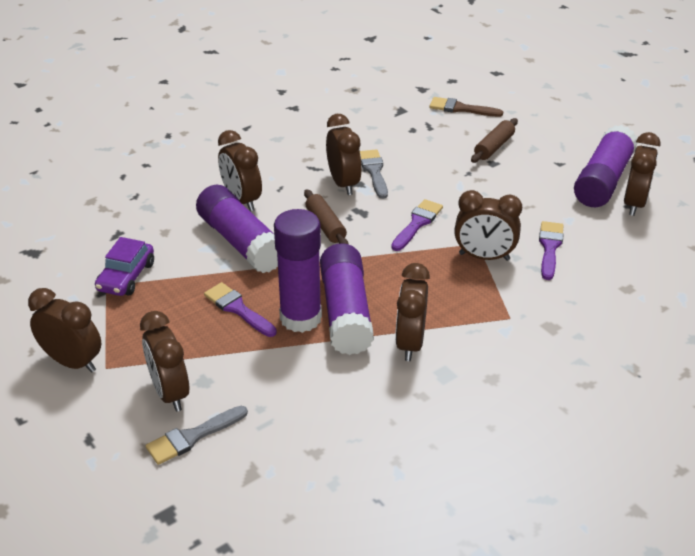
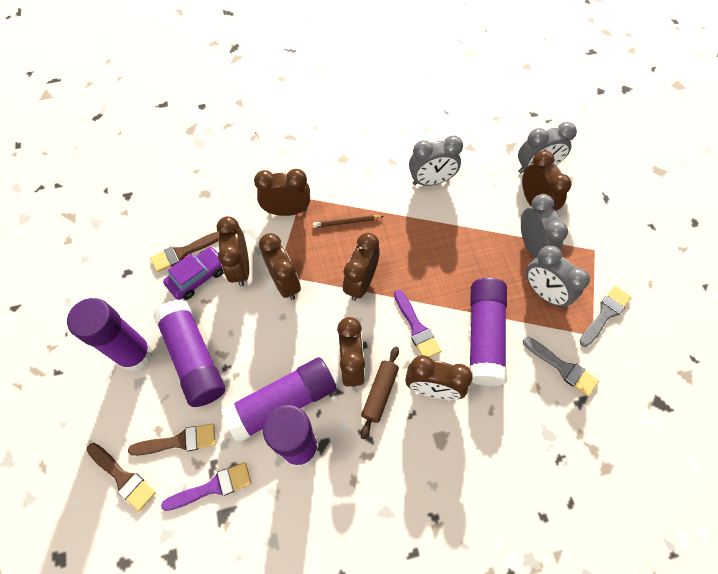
brown brush: [429,97,503,117] = 1 -> [87,443,156,512] [128,423,216,456] [150,232,220,272] = 3
brown pencil: none = 0 -> [313,215,384,228] = 1
brown rolling pin: [304,189,349,244] [471,118,518,163] = 2 -> [361,346,399,439] = 1
grey clock: none = 0 -> [409,135,463,186] [518,122,577,174] [521,194,568,258] [526,245,590,308] = 4
purple brush: [204,282,277,337] [391,199,443,251] [539,221,564,280] = 3 -> [161,462,252,511] [394,290,441,357] = 2
purple glue stick: [196,185,278,273] [274,209,322,333] [320,243,374,355] [574,125,638,207] = 4 -> [67,298,153,371] [153,299,225,407] [221,357,336,443] [263,405,319,467] [469,278,507,386] = 5

